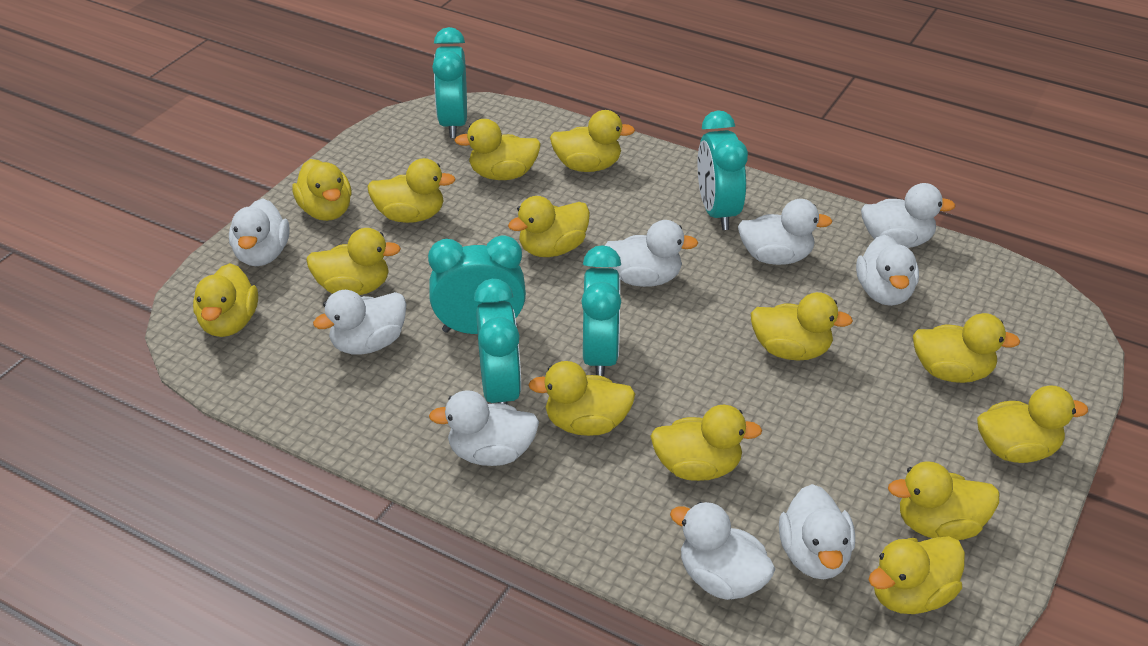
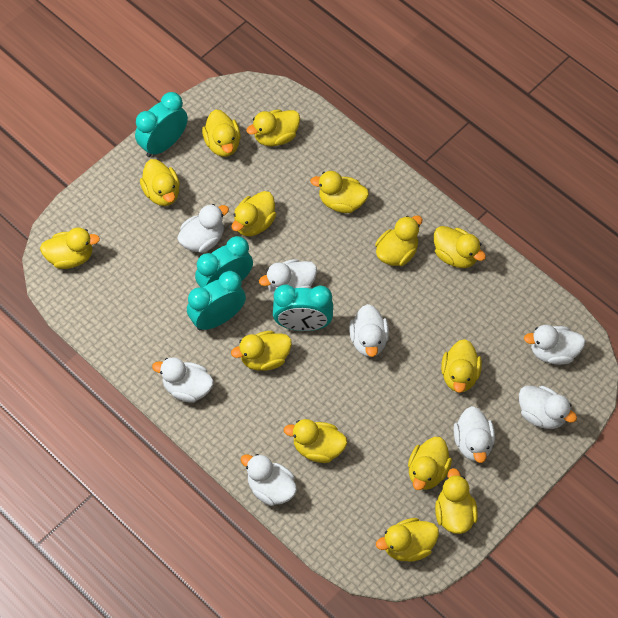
turquoise clock: [428,235,526,334] [432,27,467,138] [474,279,521,404] [581,245,621,377] [697,110,748,230] = 5 -> [135,92,188,157] [187,271,246,330] [195,236,253,288] [273,284,333,331] = 4
white duck: [229,198,290,266] [313,290,407,355] [429,390,539,466] [605,220,698,287] [670,502,775,600] [738,199,832,265] [779,484,855,579] [856,235,919,306] [861,183,956,248] = 9 -> [152,357,214,403] [177,204,229,253] [241,454,297,506] [259,259,317,295] [349,304,389,357] [454,406,495,463] [519,386,577,429] [524,325,586,365] = 8

